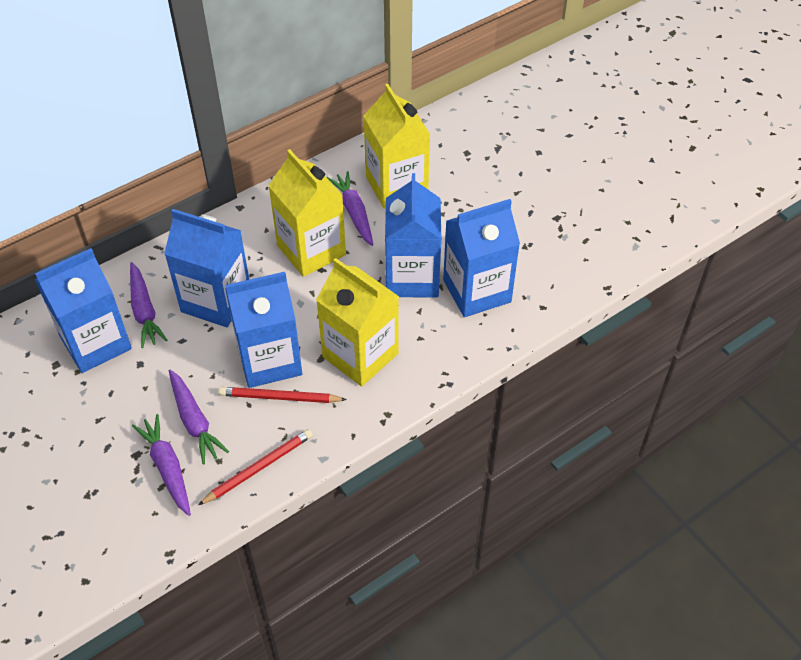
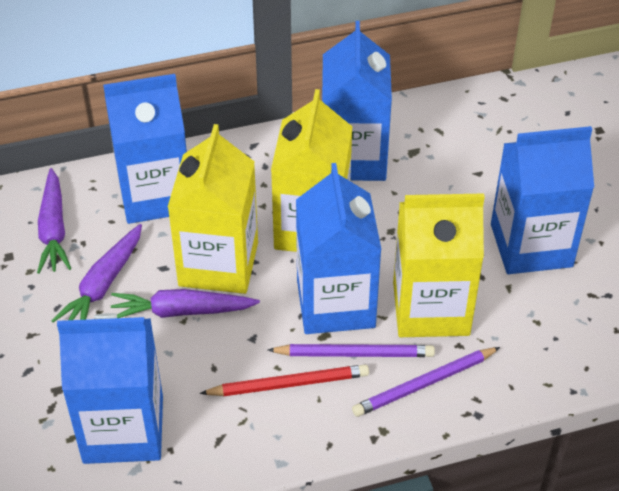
purple carrot: [130,262,167,348] [132,414,191,516] [169,370,229,464] [327,171,373,246] = 4 -> [37,168,71,274] [52,224,142,322] [111,289,260,318] = 3
purple pencil: none = 0 -> [268,344,435,357] [352,347,500,417] = 2
red pencil: [198,429,313,505] [219,387,347,403] = 2 -> [200,364,369,396] = 1

